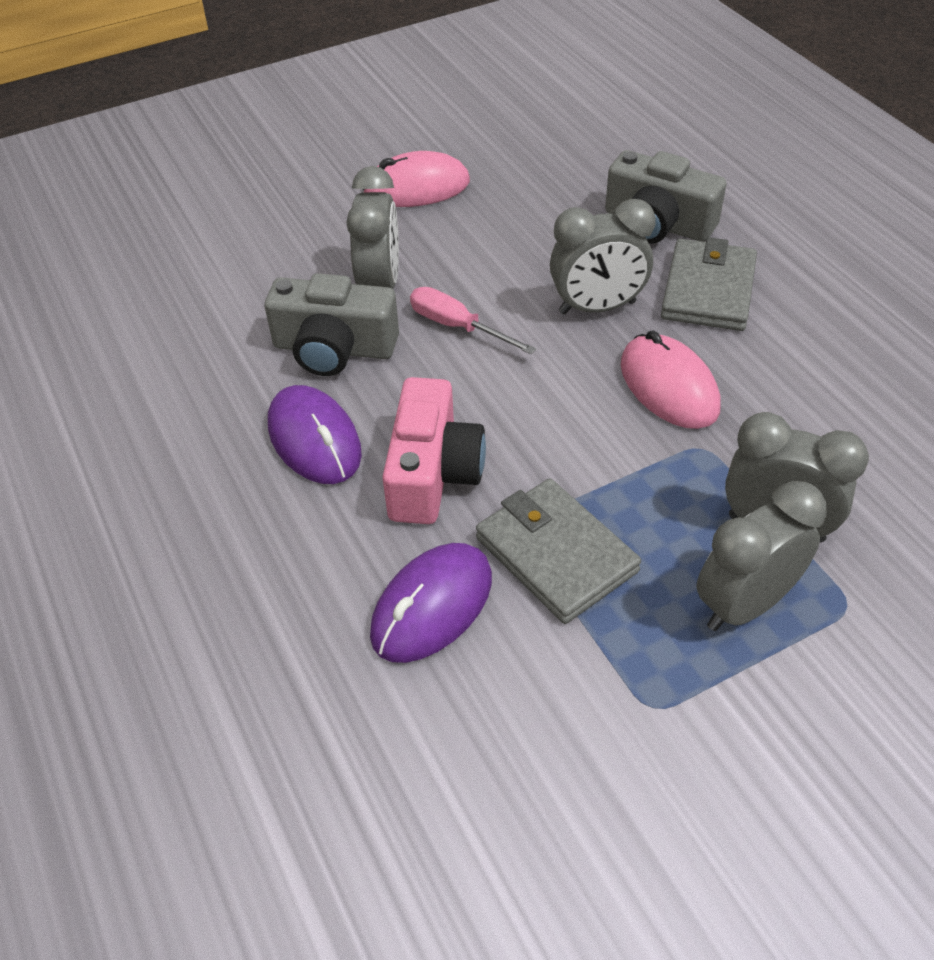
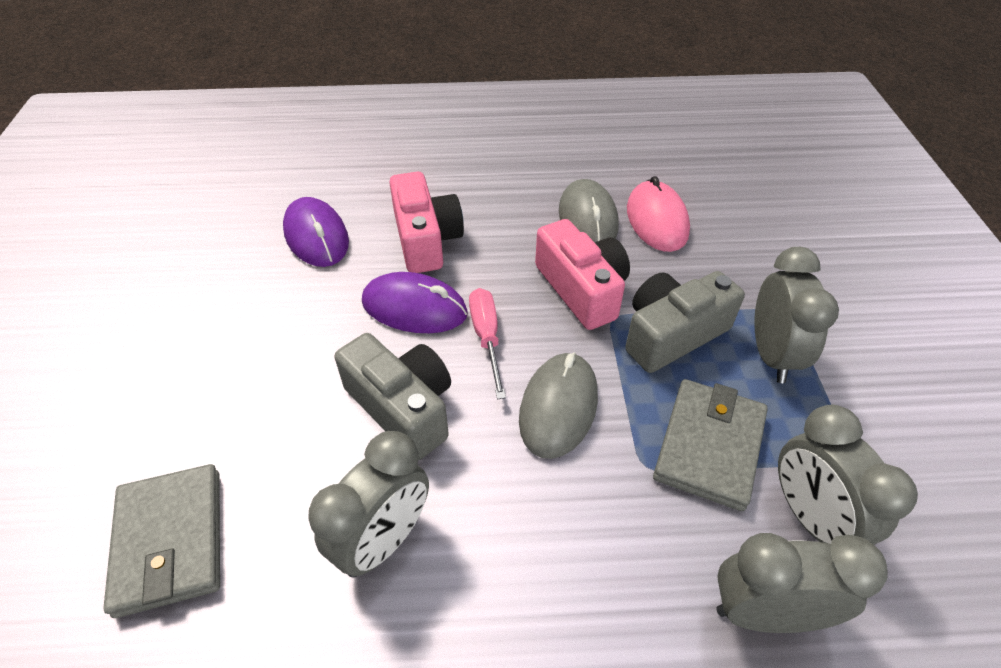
grey mouse: none = 0 -> [519,352,598,459] [559,179,618,243] = 2
pink camera: [382,377,486,524] = 1 -> [389,172,464,273] [535,219,630,330] = 2
pink mouse: [363,151,470,207] [621,330,721,429] = 2 -> [627,176,690,252] = 1

